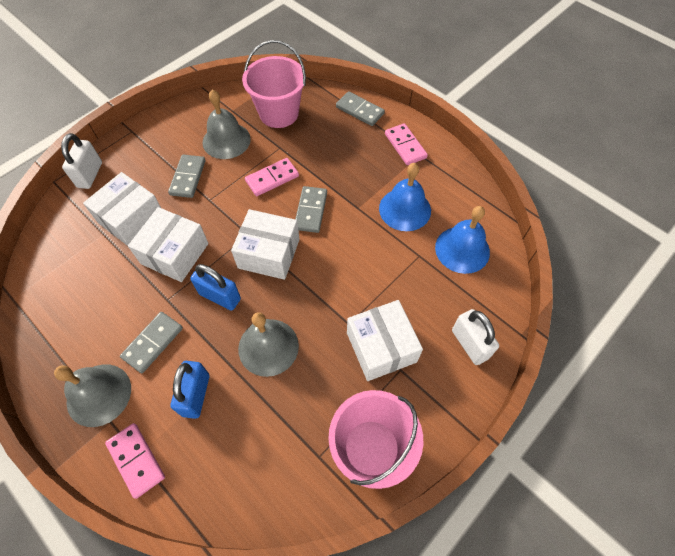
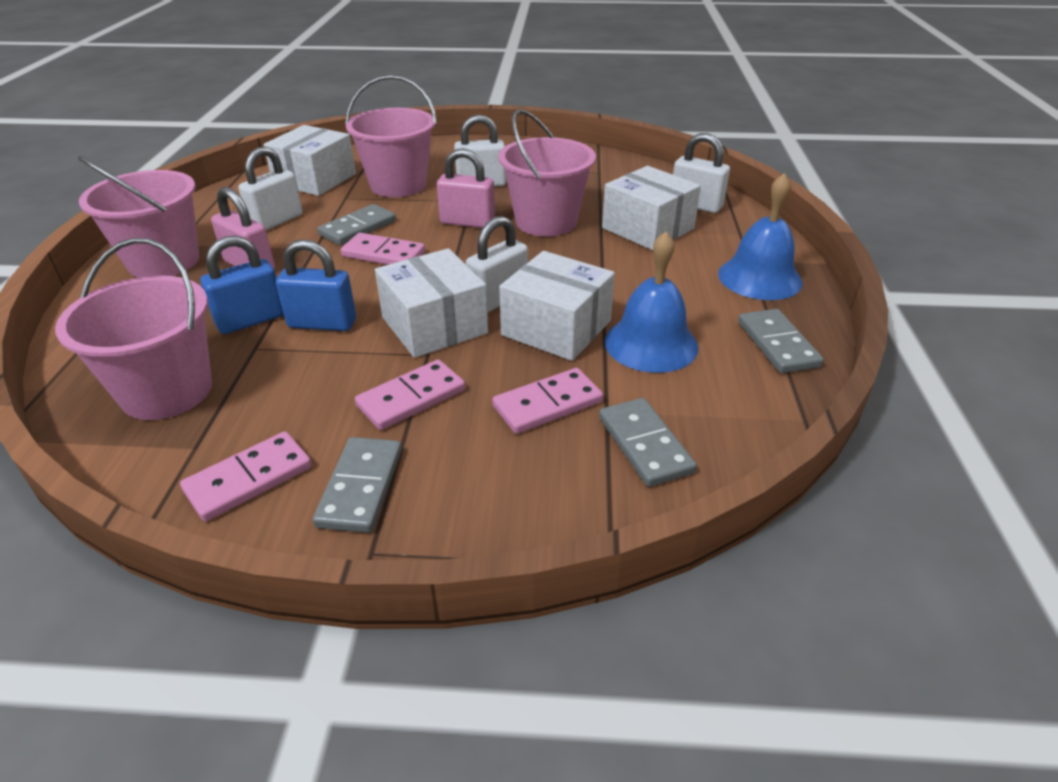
grey bell: [54,364,131,427] [203,89,251,159] [238,312,299,377] = 3 -> none = 0
pink bucket: [242,40,306,128] [328,390,423,489] = 2 -> [55,238,212,420] [78,156,199,278] [345,75,437,197] [498,109,596,237] = 4
pink domino: [105,423,165,499] [245,158,299,196] [385,123,428,165] = 3 -> [180,431,312,522] [341,233,425,265] [355,359,465,430] [492,368,603,434] = 4
pink padlock: none = 0 -> [211,187,275,269] [437,148,495,228] = 2
white padlock: [61,133,102,189] [452,309,499,365] = 2 -> [239,147,302,230] [454,115,506,186] [466,216,528,313] [673,133,730,213] = 4

